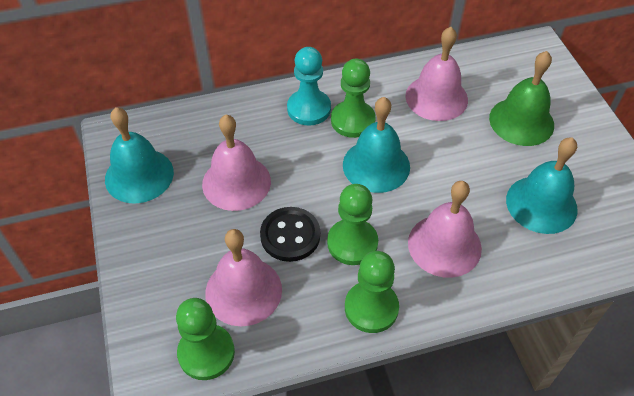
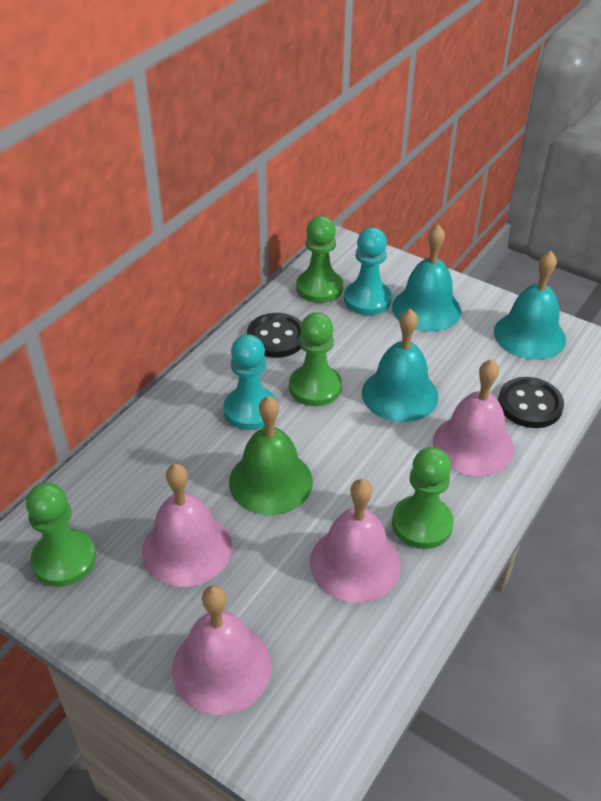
black button: [260,207,320,262] = 1 -> [247,313,302,358] [498,377,564,428] = 2
turquoise pawn: [287,47,331,126] = 1 -> [223,334,277,430] [344,227,392,315] = 2

